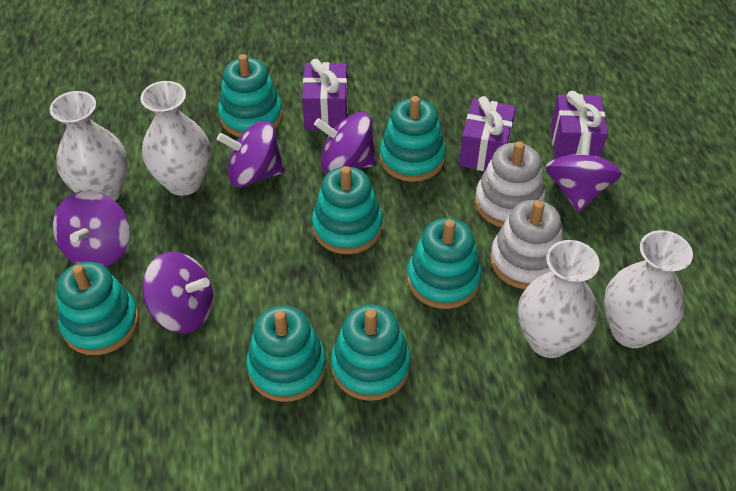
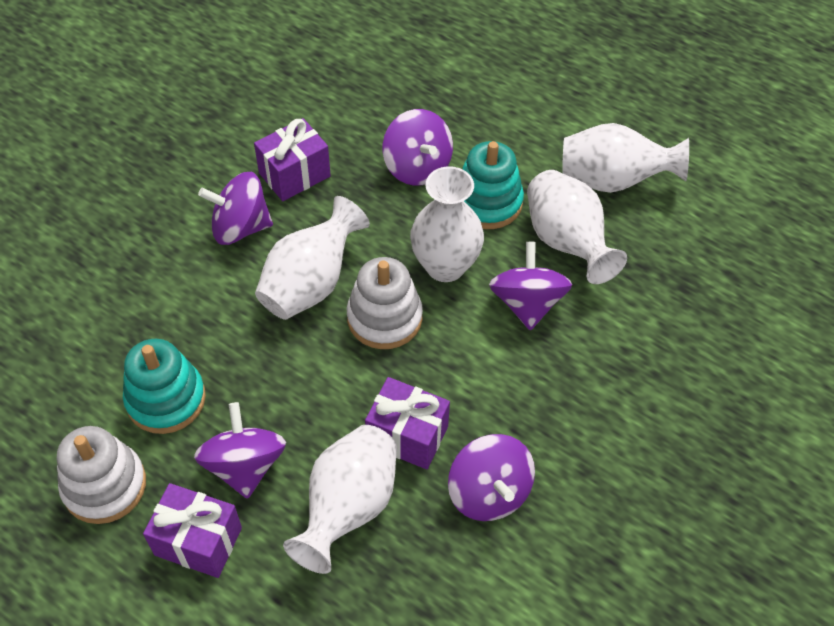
turquoise stacking toy: [57,262,139,355] [218,54,283,137] [246,305,326,402] [312,166,382,254] [331,304,411,401] [379,96,446,182] [407,218,482,309] = 7 -> [123,339,206,434] [462,141,524,229] = 2
white vase: [50,91,128,201] [140,81,211,196] [518,240,600,358] [604,230,693,348] = 4 -> [255,196,370,320] [283,425,397,574] [410,166,484,282] [527,170,627,284] [562,123,689,193] = 5

